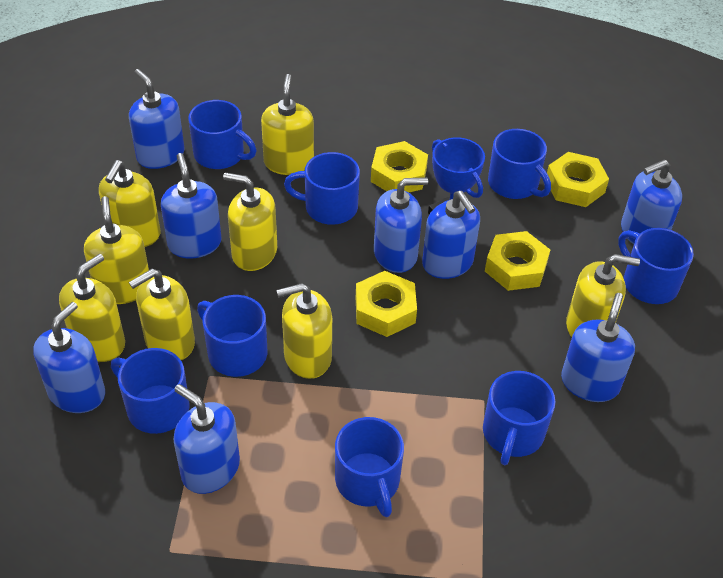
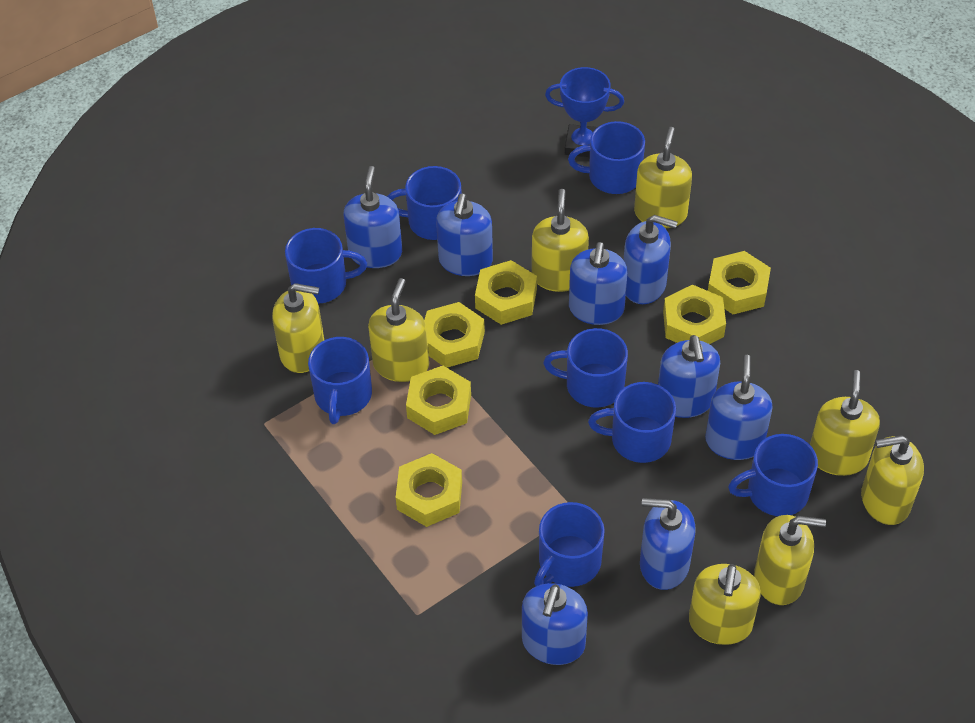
yellow nut: [356,271,417,337] [371,141,428,192] [485,231,550,291] [547,152,609,207] = 4 -> [396,453,462,527] [406,366,471,435] [425,302,485,368] [475,260,537,325] [663,285,726,344] [708,251,771,314] = 6

